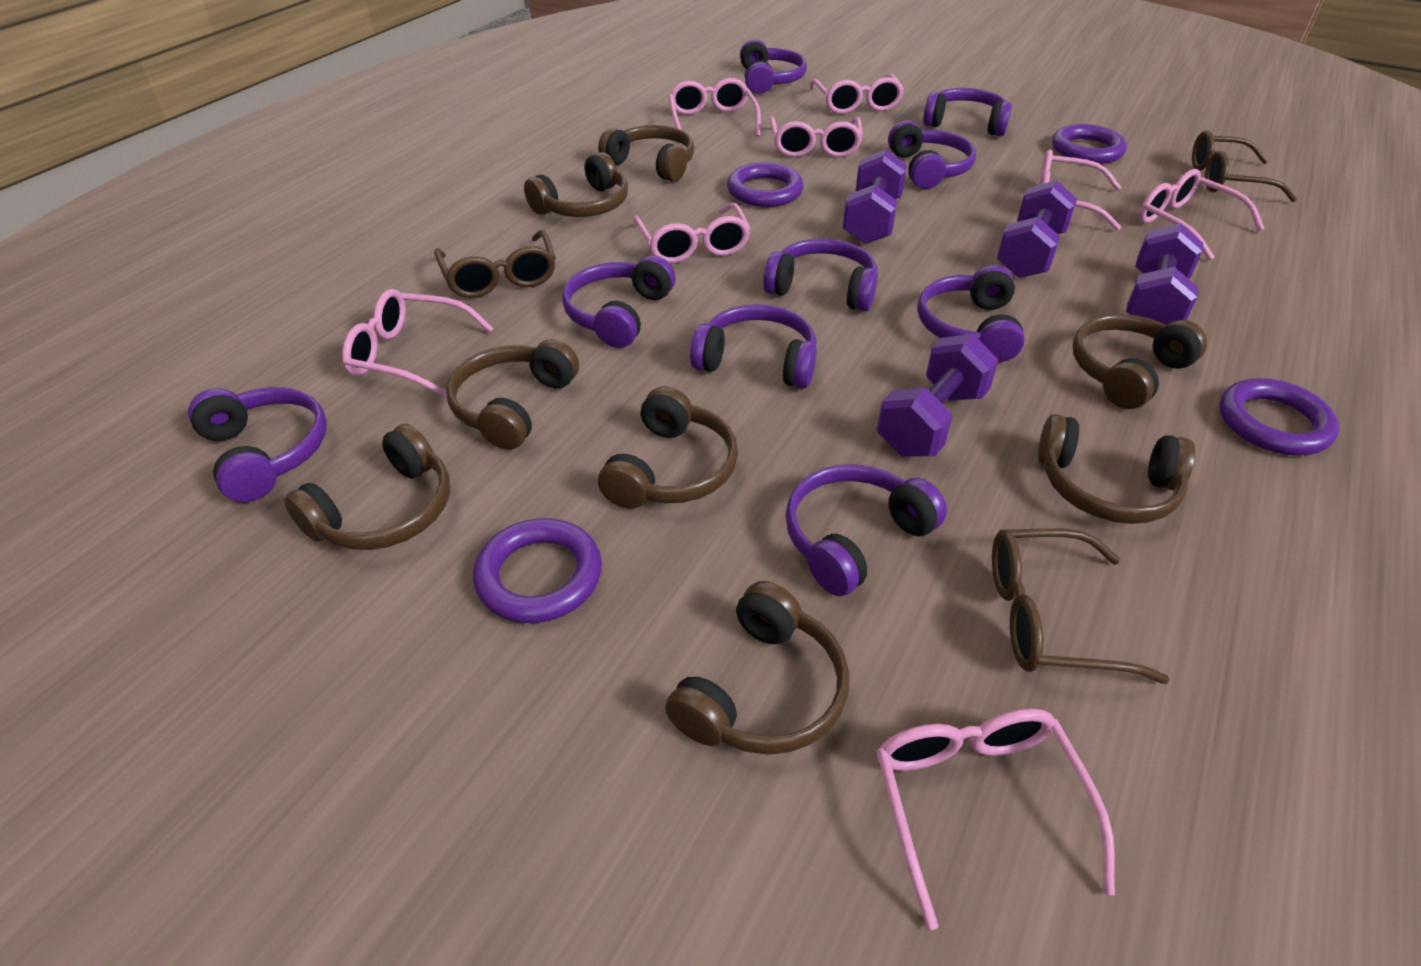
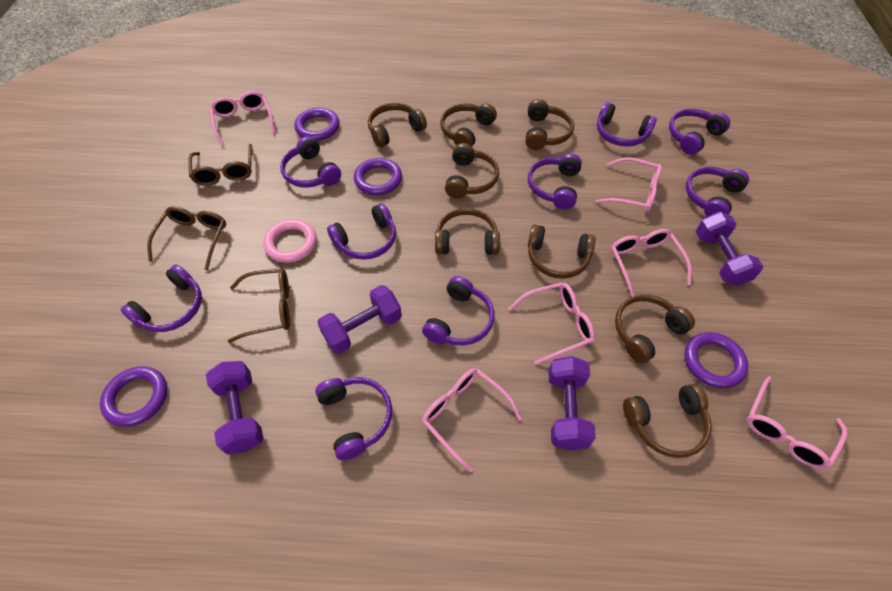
pink glasses: [342,289,494,398] [633,203,751,263] [668,78,761,137] [770,117,863,157] [810,74,904,114] [877,708,1115,930] [1038,150,1121,231] [1139,169,1264,260] = 8 -> [210,91,275,146] [422,368,522,472] [508,282,595,365] [595,157,662,212] [611,229,691,297] [747,376,847,469] = 6
pink ring: none = 0 -> [263,219,317,263] = 1

